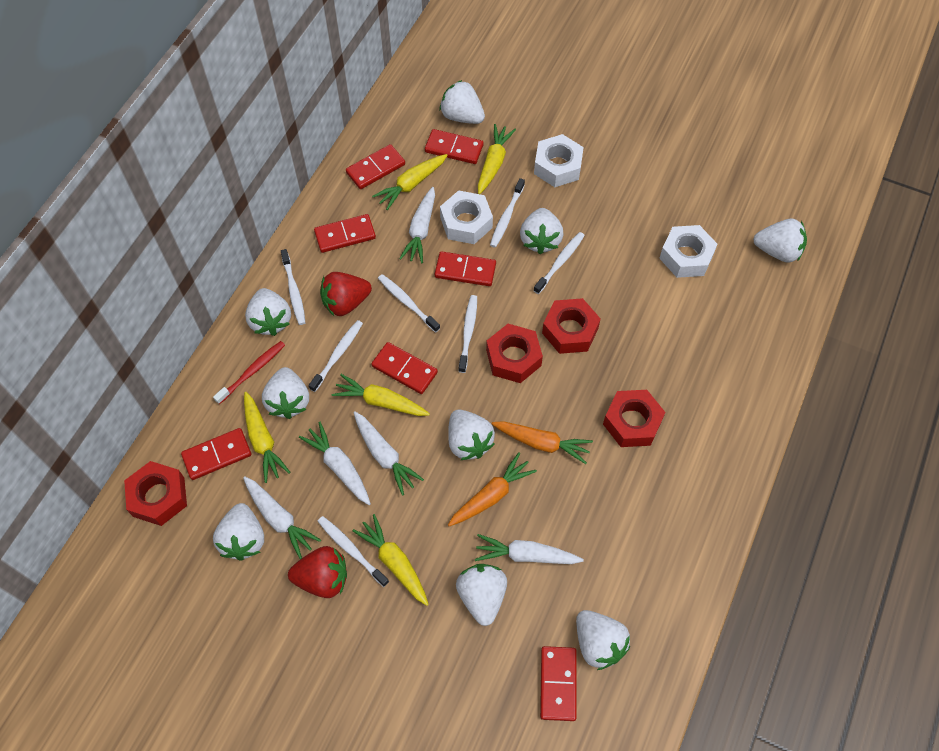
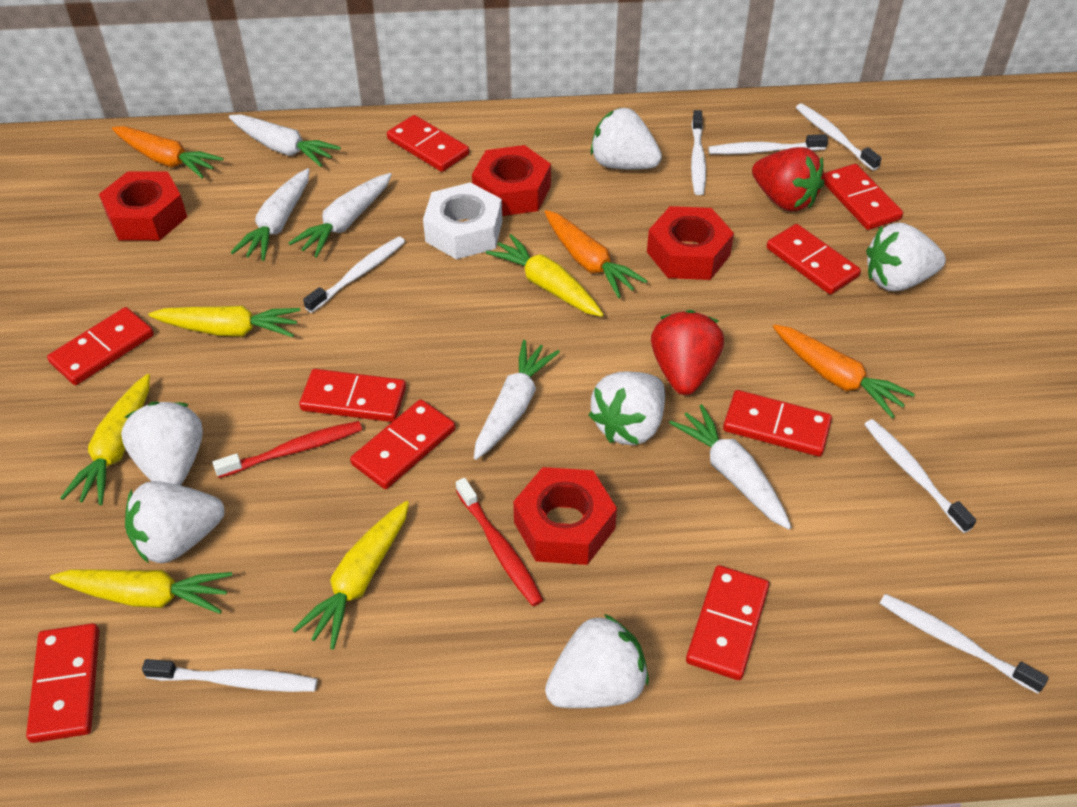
orange carrot: [448,452,537,526] [492,421,593,464] = 2 -> [112,126,224,178] [545,210,647,298] [773,324,915,418] = 3
red domino: [181,428,251,480] [314,214,376,253] [346,144,405,189] [372,342,438,394] [425,129,483,164] [435,251,496,286] [540,646,577,721] = 7 -> [26,623,99,743] [47,307,154,385] [299,369,406,422] [350,399,455,489] [387,115,469,172] [686,565,769,680] [723,390,832,457] [767,224,861,294] [823,164,903,230] = 9
red toothbrush: [213,341,285,404] = 1 -> [213,421,362,478] [456,478,543,606] = 2
white nut: [440,190,493,244] [534,134,584,187] [659,225,718,278] = 3 -> [423,182,502,259] = 1
white strawberry: [213,503,264,561] [245,288,291,336] [262,367,309,419] [440,80,485,124] [448,409,495,460] [456,564,507,626] [520,208,563,254] [576,610,630,670] [753,219,807,263] = 9 -> [121,402,203,485] [125,481,225,563] [545,614,649,708] [589,372,665,445] [591,108,662,170] [866,223,946,291] = 6

